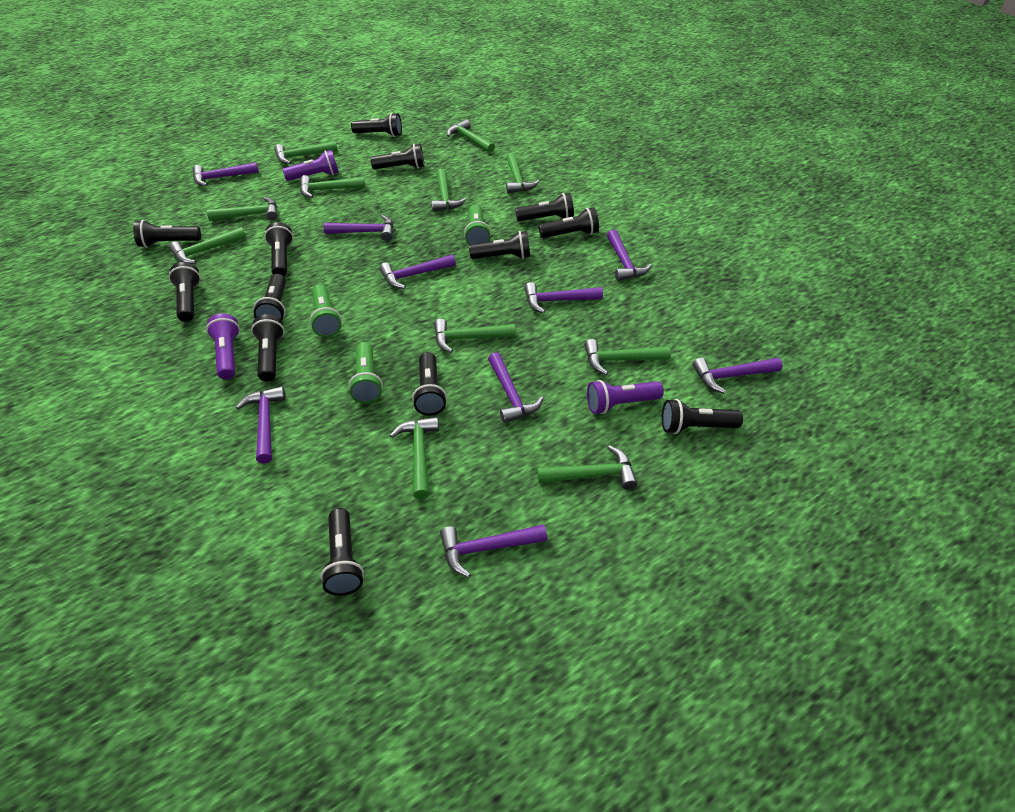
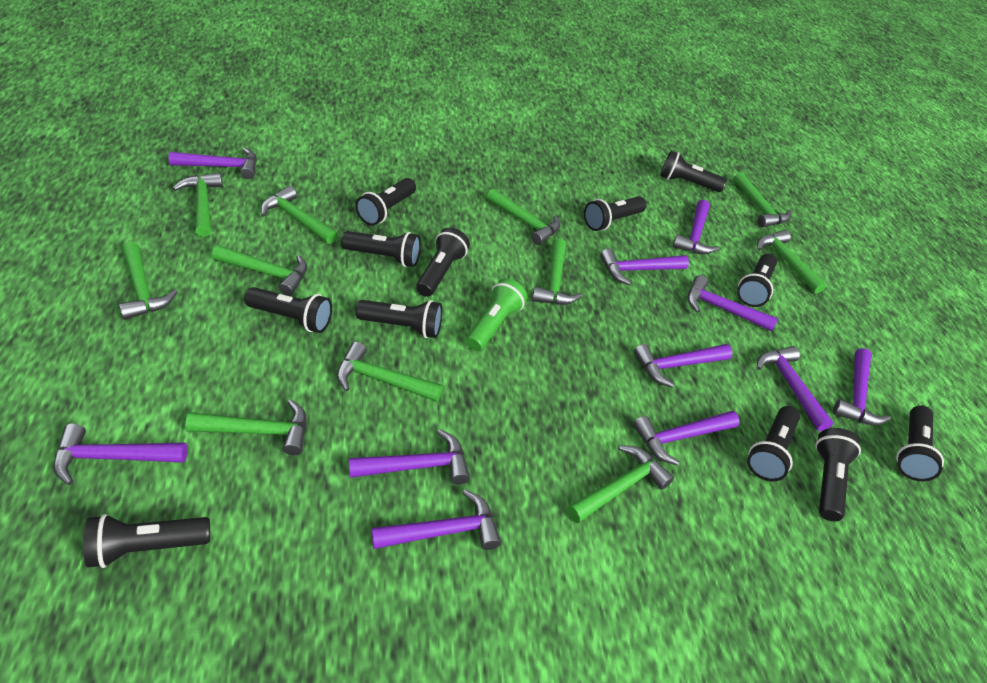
black flashlight: [133,220,201,248] [169,262,201,322] [251,314,285,381] [254,274,286,320] [265,222,293,276] [321,508,364,596] [351,113,402,137] [371,144,425,169] [412,352,447,416] [469,231,530,259] [515,193,574,221] [539,207,599,238] [662,399,743,434] = 13 -> [83,514,210,568] [244,287,332,333] [341,231,421,267] [355,178,416,226] [356,300,442,338] [416,227,470,297] [584,196,647,231] [660,151,727,192] [737,254,777,307] [747,406,800,481] [815,428,861,521] [896,405,944,481] = 12
green flashlight: [310,285,342,337] [348,342,383,404] [464,204,491,245] = 3 -> [466,278,527,351] = 1
purple flashlight: [206,313,240,380] [282,150,339,181] [587,380,664,414] = 3 -> none = 0
purple hammer: [192,162,259,186] [236,386,286,464] [323,215,393,241] [379,254,456,289] [440,524,547,578] [488,352,544,423] [524,282,603,313] [607,229,652,281] [693,358,782,394] = 9 -> [53,423,187,485] [169,147,257,179] [349,429,470,484] [371,489,501,550] [600,249,689,285] [633,411,740,466] [634,344,732,388] [673,200,719,254] [688,275,778,331] [757,346,834,431] [833,348,891,425] = 11

